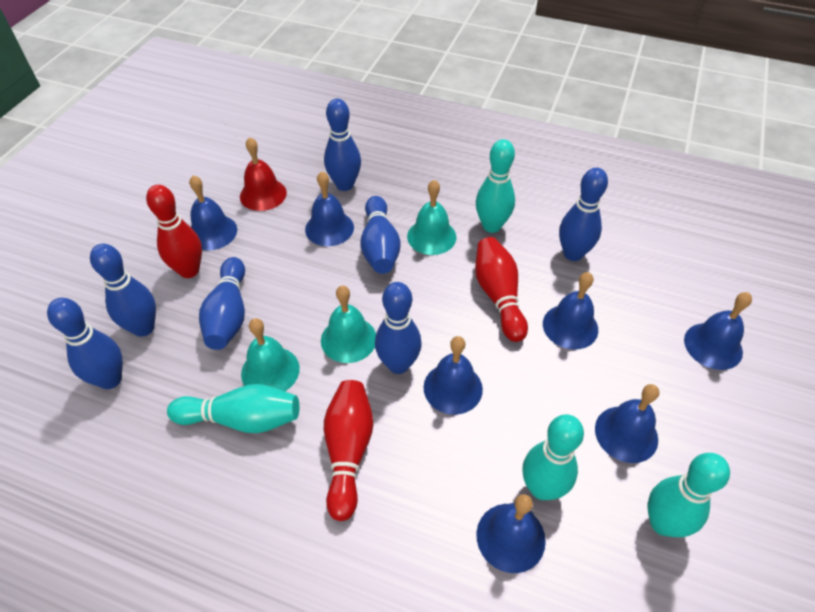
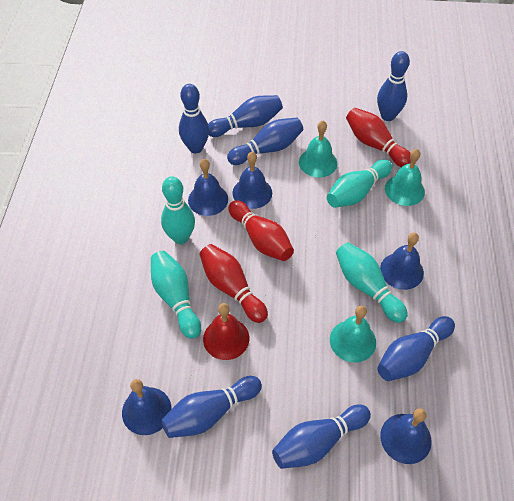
blue bell: [189,175,237,250] [305,171,354,246] [424,336,483,415] [476,494,546,573] [543,272,598,350] [595,384,659,463] [684,292,752,370] = 7 -> [122,379,172,435] [188,159,228,216] [232,152,272,209] [380,233,424,290] [380,409,432,464] = 5

